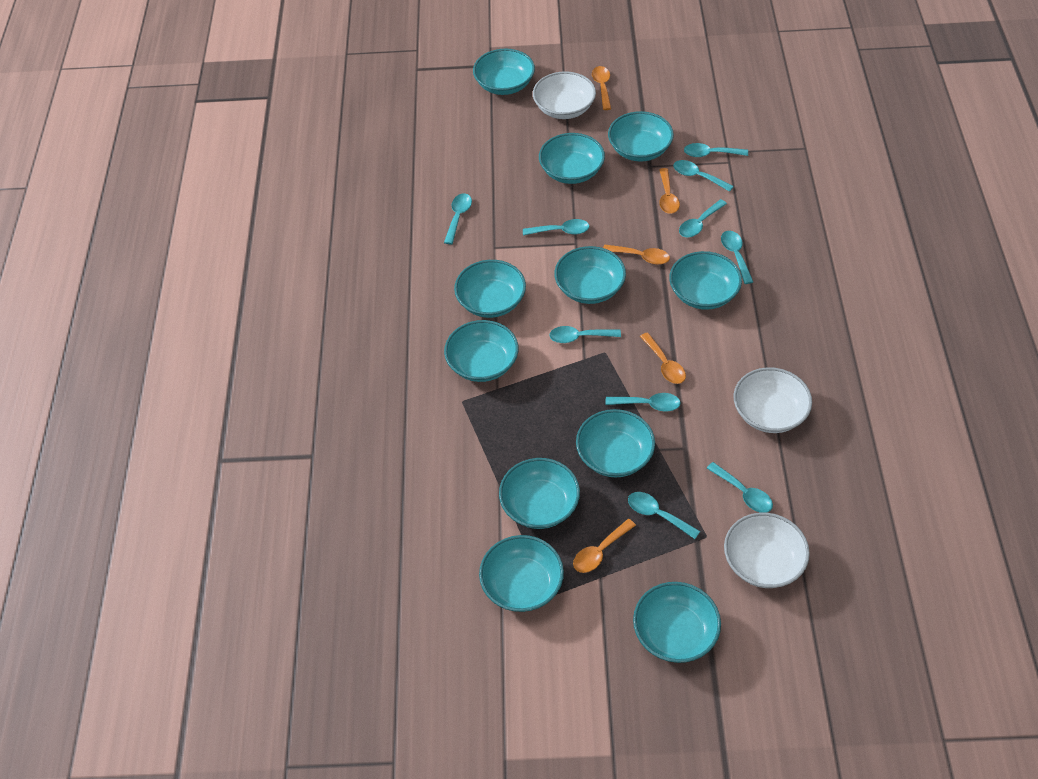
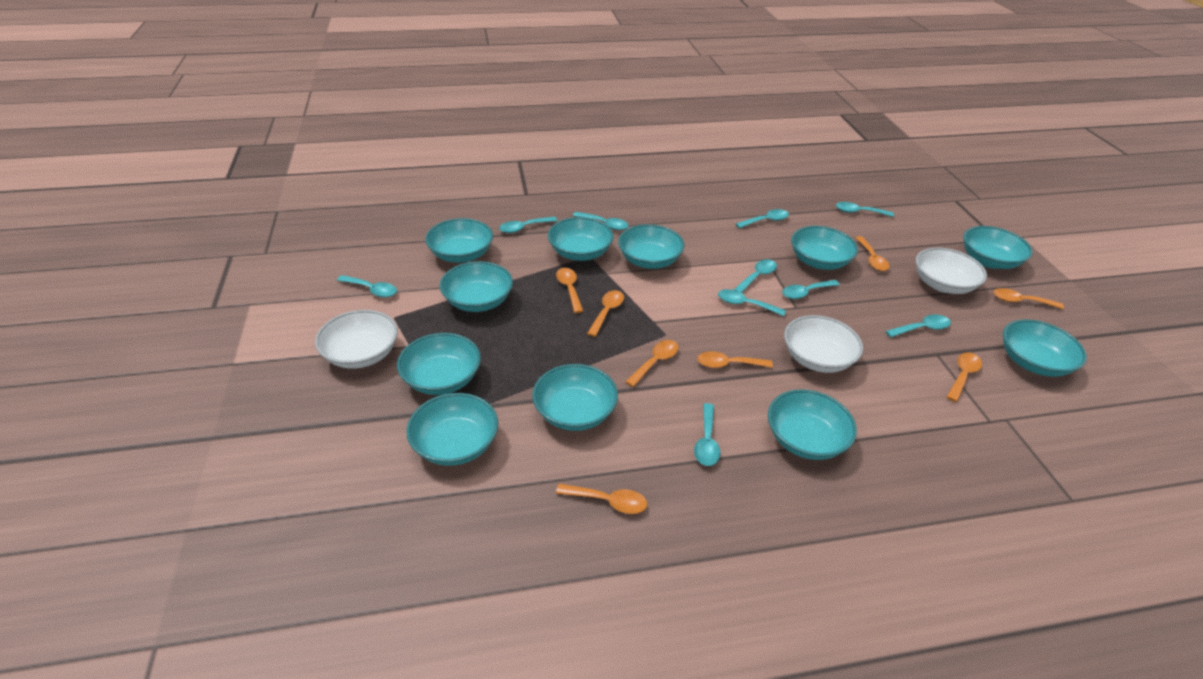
orange spoon: [573,519,636,573] [592,66,611,110] [603,245,670,265] [640,332,686,384] [659,168,680,214] = 5 -> [556,268,583,313] [556,484,647,514] [587,290,624,337] [625,340,679,387] [697,351,773,368] [856,236,890,271] [947,353,982,402] [993,288,1064,309] = 8

